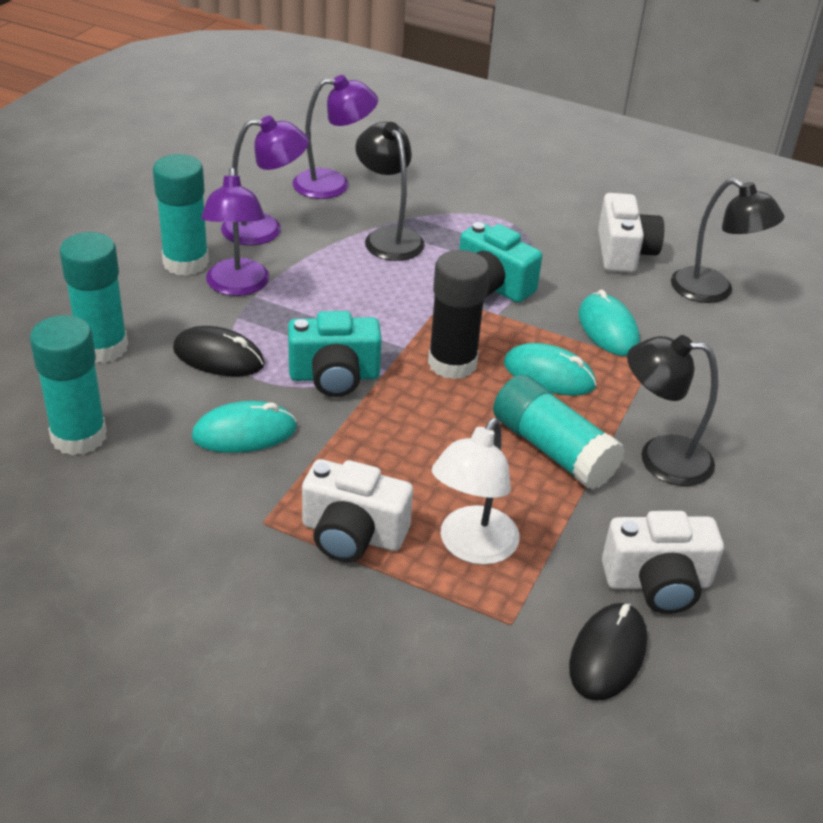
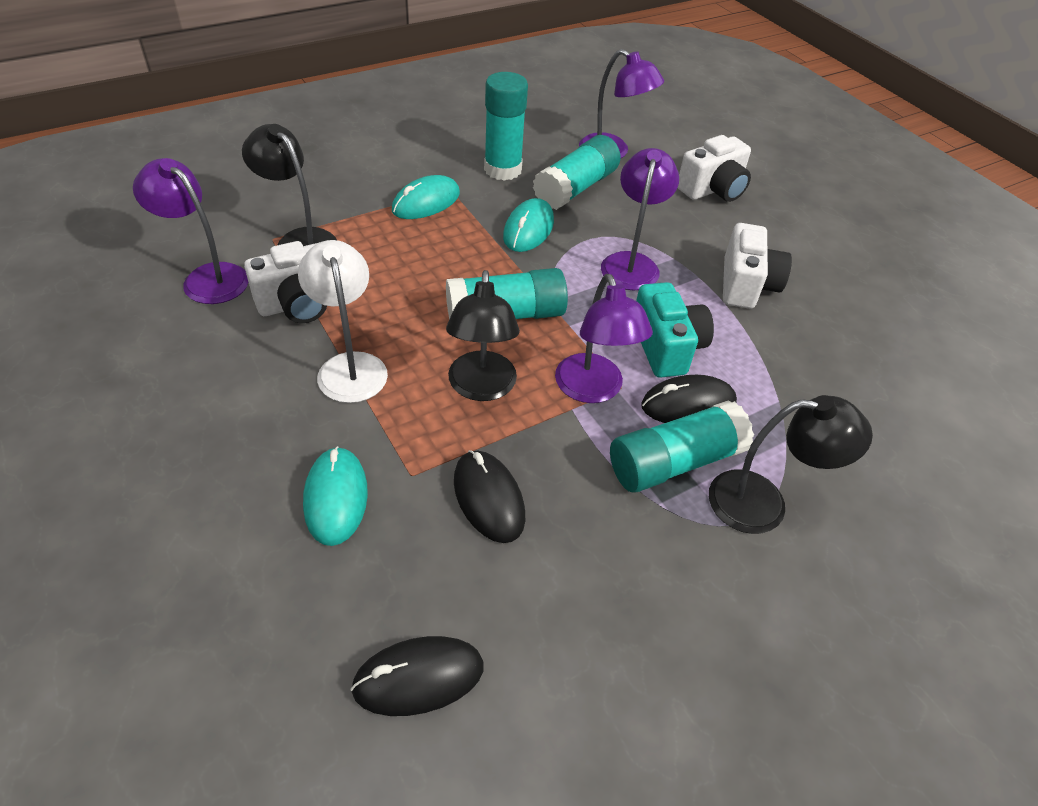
black glue stick: [428,250,489,379] = 1 -> none = 0
black mouse: [173,326,265,376] [569,603,647,701] = 2 -> [350,636,484,716] [454,450,525,543] [641,375,737,423] = 3
purple lamp: [201,168,269,296] [221,116,309,245] [293,75,378,199] = 3 -> [133,158,248,304] [555,274,653,403] [579,49,664,158] [601,148,679,290] = 4
turquoise camera: [288,311,382,397] [459,222,542,303] = 2 -> [636,282,714,378] = 1

